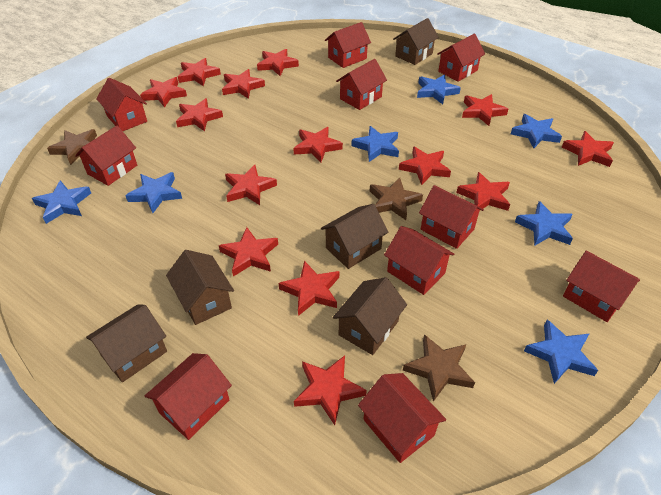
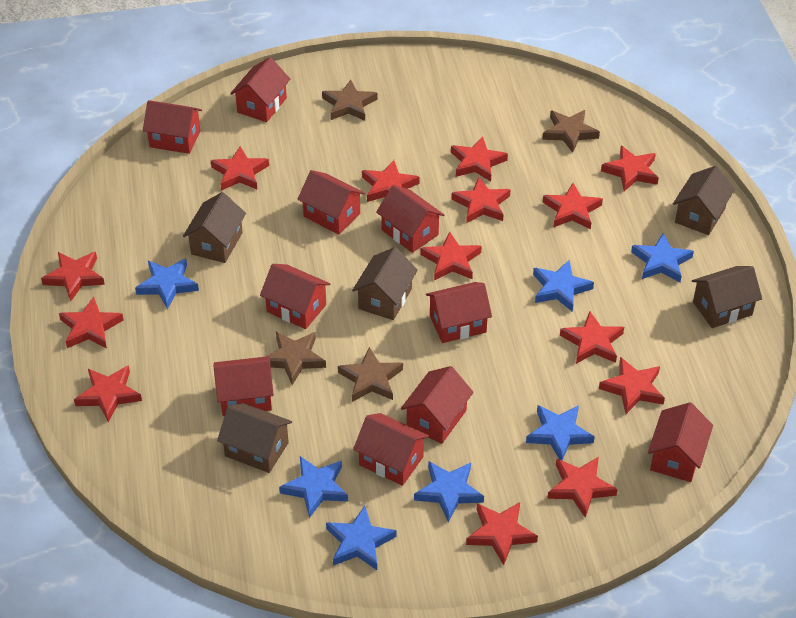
brown star: [47,129,97,165] [370,178,423,220] [403,334,475,402] = 3 -> [268,332,326,385] [322,80,377,121] [338,347,403,402] [542,110,600,153] = 4

